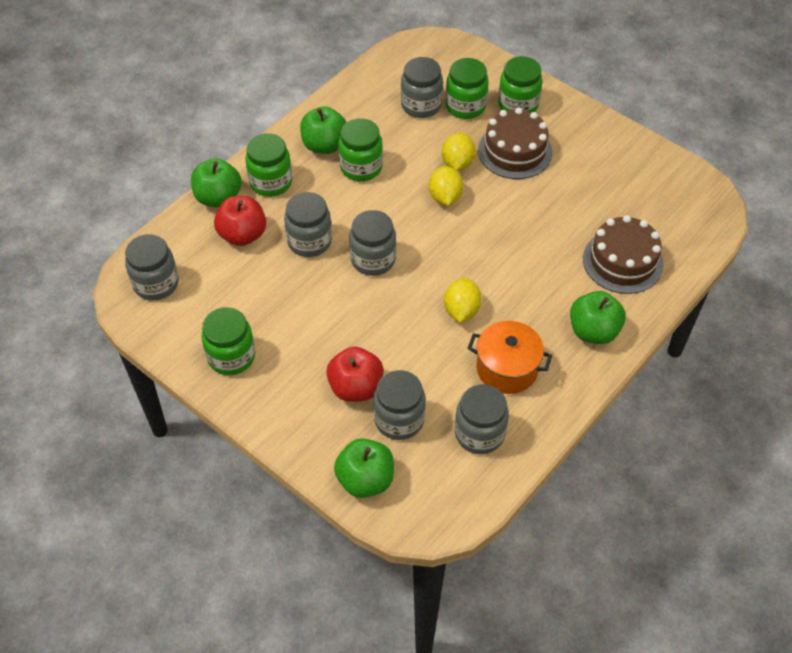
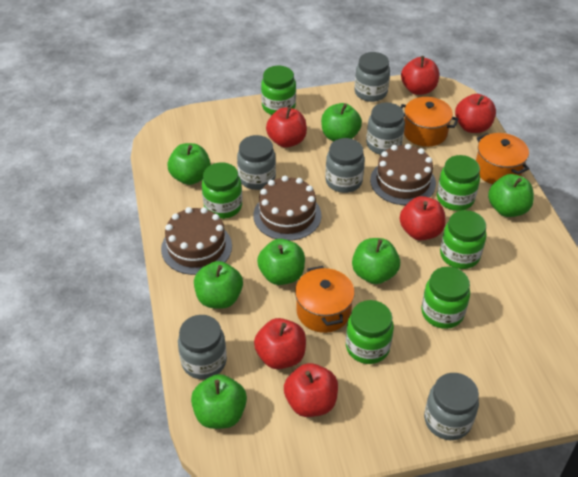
brown cake: [478,108,552,179] [583,215,664,294] = 2 -> [161,207,232,275] [253,176,322,241] [370,144,436,205] = 3
green apple: [191,158,242,207] [300,106,347,154] [334,438,394,498] [570,291,626,344] = 4 -> [168,143,211,185] [191,374,247,429] [194,261,243,309] [257,239,305,285] [321,103,362,141] [352,238,400,284] [488,174,534,217] = 7
green jar: [201,307,255,375] [245,133,292,197] [339,118,383,181] [445,58,489,119] [498,56,542,112] = 5 -> [202,162,242,219] [261,66,296,115] [346,300,394,364] [421,267,470,329] [437,155,480,211] [440,210,487,269] = 6
orange pot: [468,321,552,394] = 1 -> [295,266,355,333] [401,97,459,147] [476,133,529,184] = 3
red apple: [214,196,266,246] [326,347,384,402] = 2 -> [254,318,306,369] [266,107,307,148] [284,363,338,417] [400,196,446,241] [401,56,439,95] [455,94,496,133] = 6
yellow lemon: [429,166,463,206] [442,133,476,171] [444,278,482,323] = 3 -> none = 0

